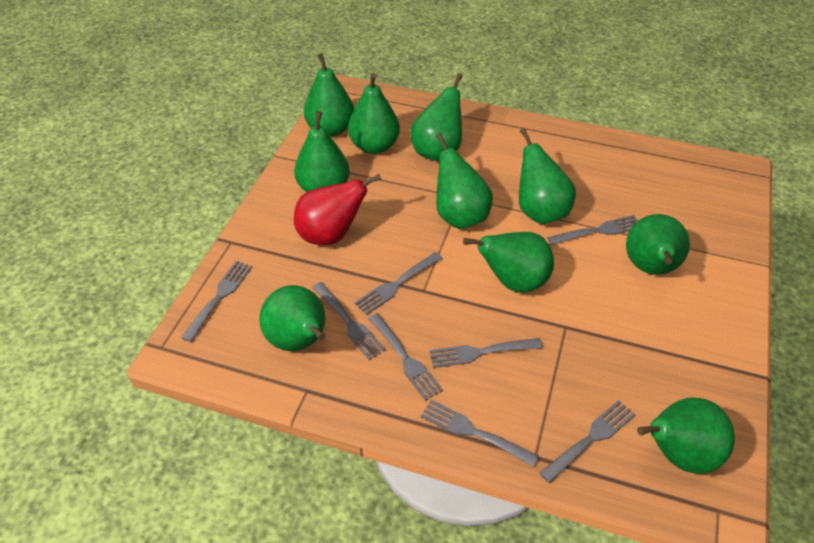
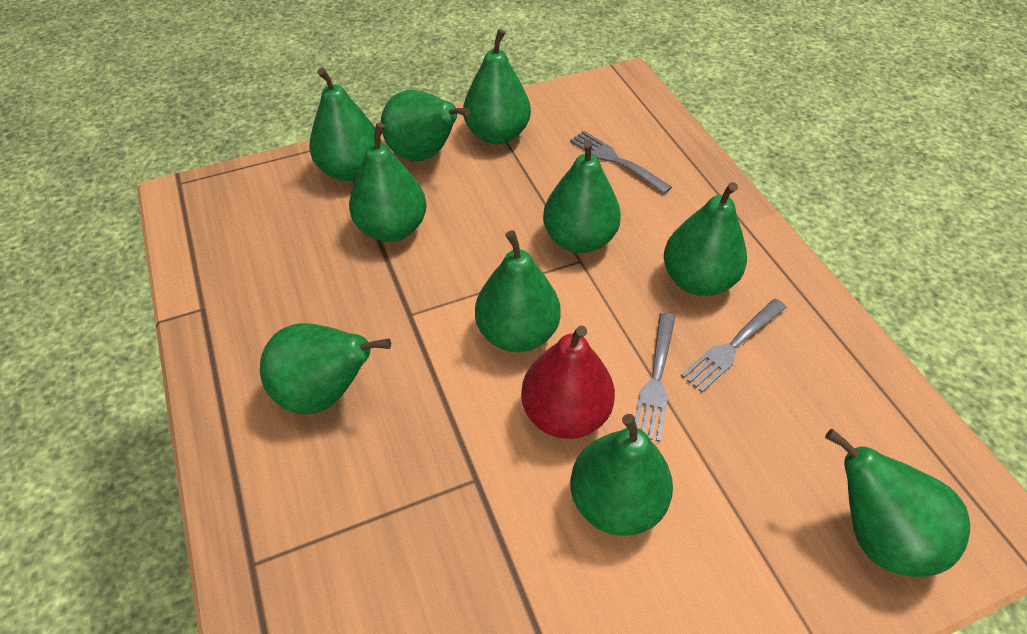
grey fork: [181,261,252,342] [312,282,386,360] [354,252,443,315] [368,313,443,401] [421,400,539,467] [430,338,543,368] [540,400,636,483] [547,215,638,245] = 8 -> [570,131,672,194] [635,313,675,442] [681,299,787,393] = 3

